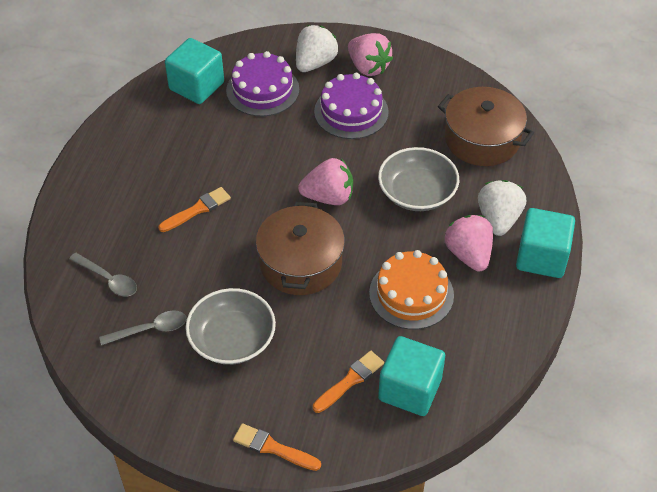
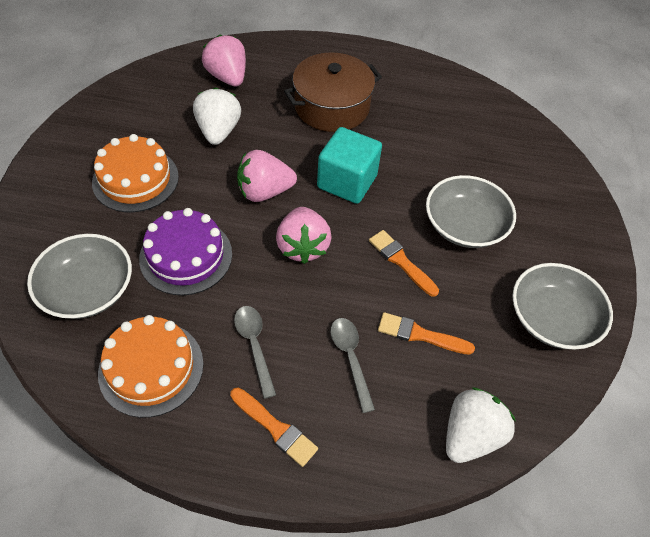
brown pot: [256,202,345,295] [438,87,534,166] = 2 -> [284,52,382,132] = 1
grey bowl: [186,288,276,365] [378,147,459,211] = 2 -> [27,234,132,319] [426,175,516,248] [512,263,613,350] = 3
orange cake: [369,250,454,330] = 1 -> [92,134,179,212] [98,315,204,418] = 2
purple cake: [226,51,299,117] [314,73,389,139] = 2 -> [139,208,232,295] = 1
turquoise cube: [165,38,224,104] [378,336,445,416] [516,208,575,278] = 3 -> [317,127,382,204] = 1

